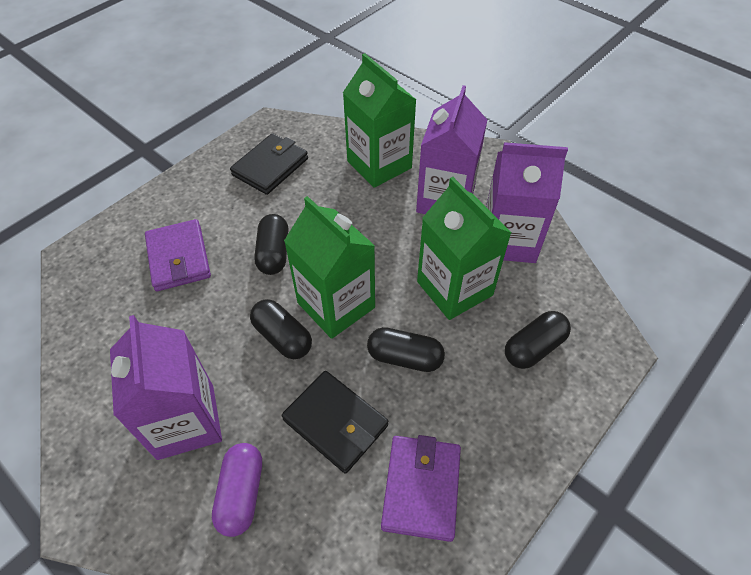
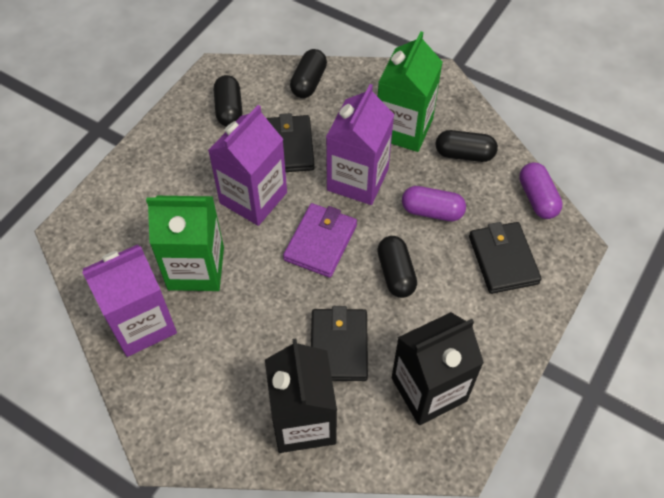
black carton: none = 0 -> [265,338,337,453] [392,312,484,425] = 2
black wallet: [230,133,308,195] [282,371,388,474] = 2 -> [266,113,315,172] [311,306,368,381] [469,222,542,294] = 3
green carton: [284,196,375,339] [343,53,416,188] [417,177,512,320] = 3 -> [146,196,224,291] [378,31,443,152] = 2
purple capsule: [212,443,262,537] = 1 -> [402,186,466,221] [519,162,563,219] = 2
purple wallet: [145,219,211,291] [381,435,461,542] = 2 -> [283,203,357,278] = 1

